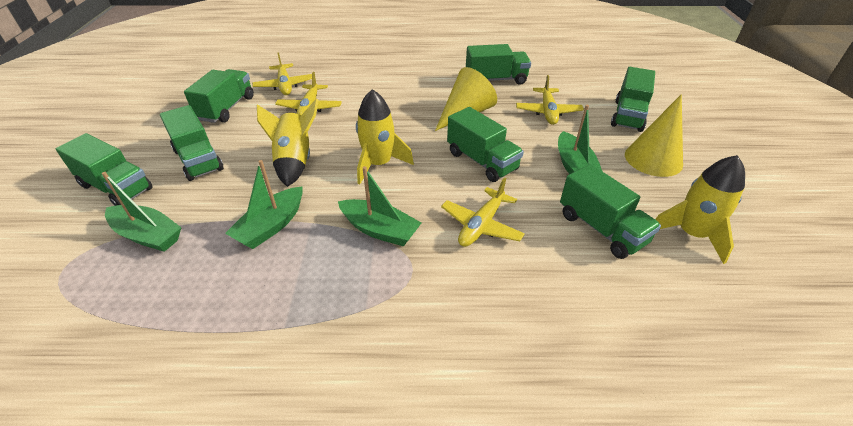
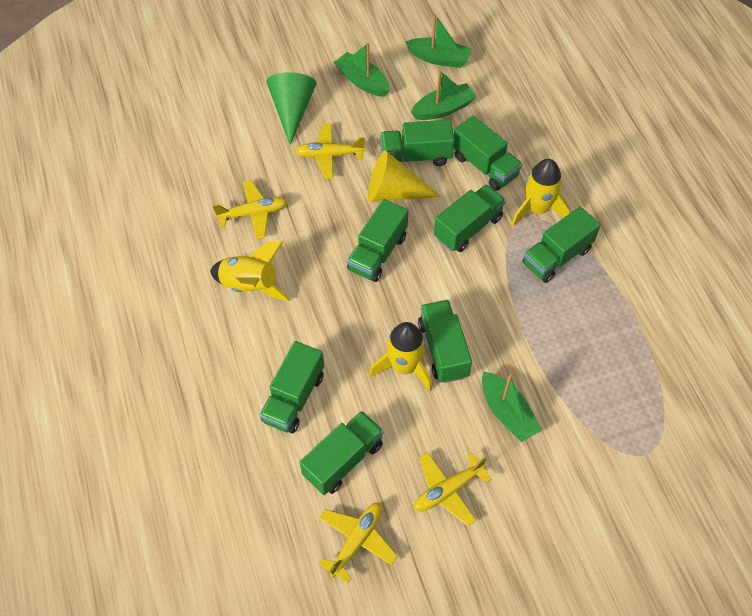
green cone: none = 0 -> [266,72,316,145] = 1
green truck: [56,133,153,206] [160,105,224,181] [184,69,254,123] [447,107,524,182] [466,44,531,85] [560,164,661,259] [611,67,655,132] = 7 -> [259,341,324,434] [300,411,384,495] [347,199,408,282] [380,120,454,166] [418,300,472,383] [434,184,506,252] [454,116,523,191] [523,207,601,283] = 8
yellow cone: [435,67,497,131] [625,94,683,177] = 2 -> [368,151,441,202] = 1

